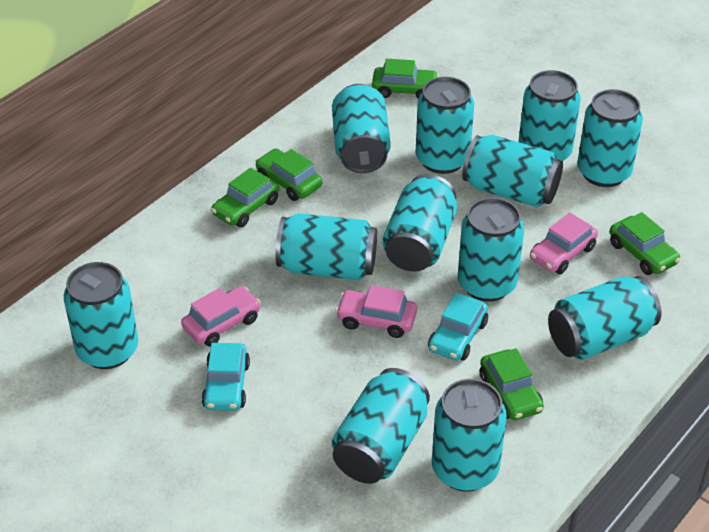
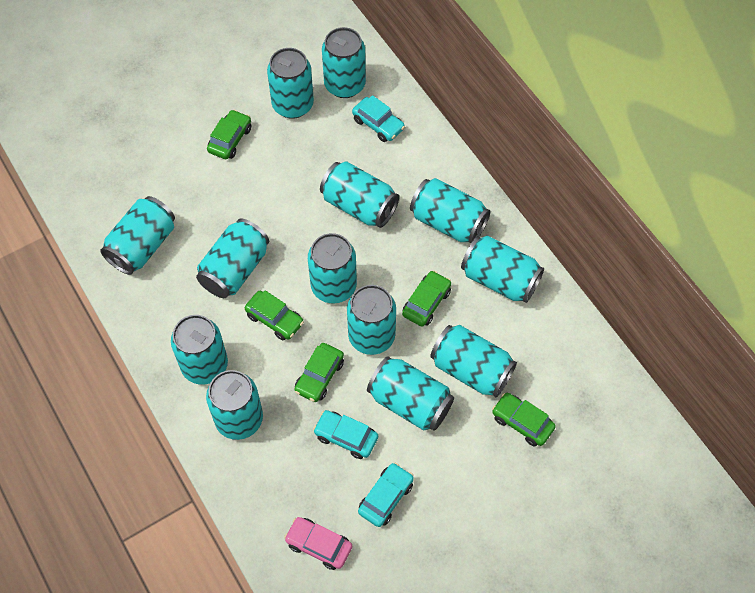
pink car: [181,286,261,347] [335,285,417,338] [530,213,598,274] = 3 -> [284,517,352,570] = 1
turquoise can: [64,262,138,369] [275,213,377,280] [332,84,391,173] [332,368,430,484] [382,174,457,272] [415,77,474,174] [432,379,507,492] [458,198,524,302] [462,135,563,207] [518,70,581,161] [548,276,661,360] [577,89,643,187] = 12 -> [100,196,175,275] [171,315,228,385] [196,219,269,298] [206,370,263,440] [267,48,314,119] [308,233,357,303] [320,161,399,228] [322,27,366,98] [347,285,396,355] [367,356,454,431] [410,178,490,243] [430,325,517,398] [461,235,544,303] = 13
turquoise car: [201,343,250,411] [428,293,488,361] = 2 -> [313,410,378,459] [352,95,405,142] [358,463,414,527] = 3

